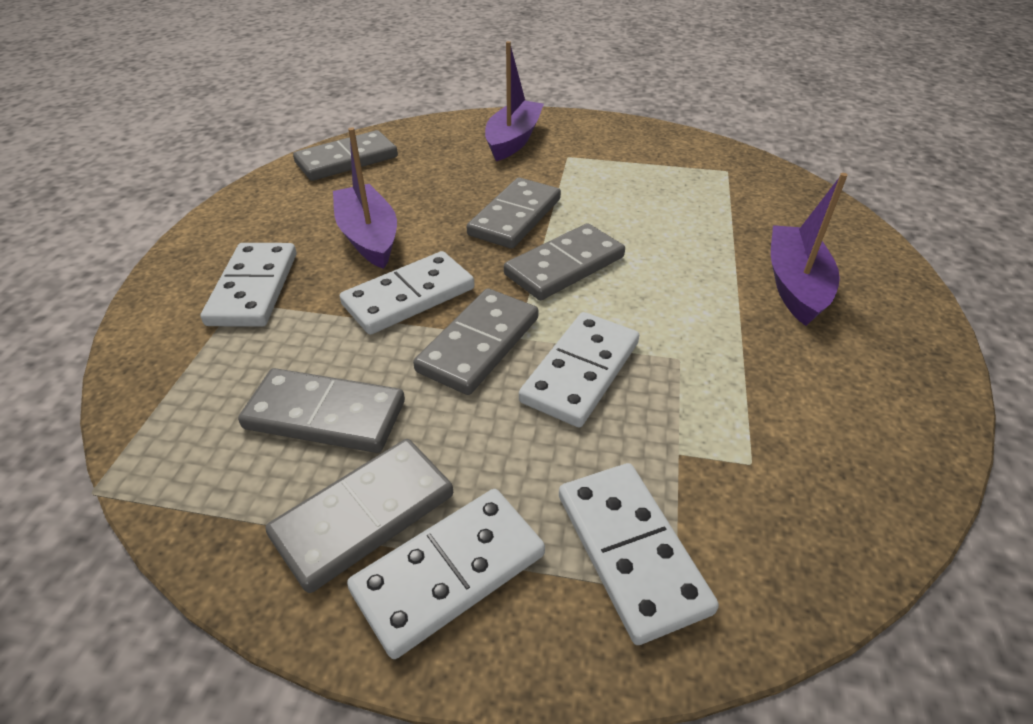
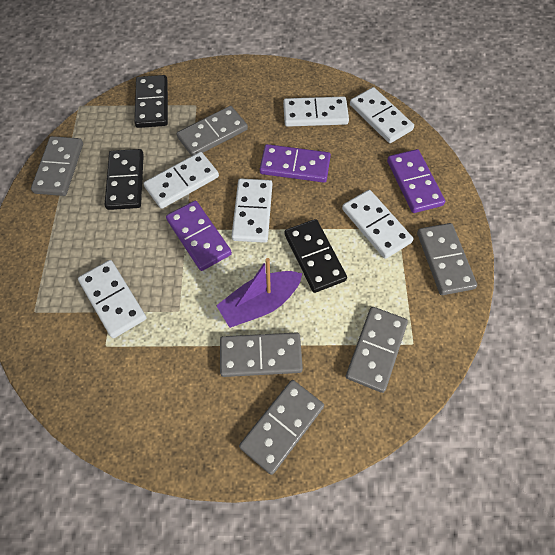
black domino: none = 0 -> [105,149,144,210] [135,75,168,128] [285,219,347,293] = 3
purple boat: [333,127,397,269] [485,41,544,161] [771,173,848,326] = 3 -> [216,258,302,328] = 1
purple domino: none = 0 -> [166,200,232,271] [260,144,331,183] [387,149,445,213] = 3
white domino: [200,243,296,327] [340,251,474,335] [347,489,545,659] [519,312,639,428] [559,463,719,645] = 5 -> [78,260,146,338] [144,152,219,209] [232,179,272,243] [283,97,349,127] [342,190,413,259] [350,87,414,143] = 6

